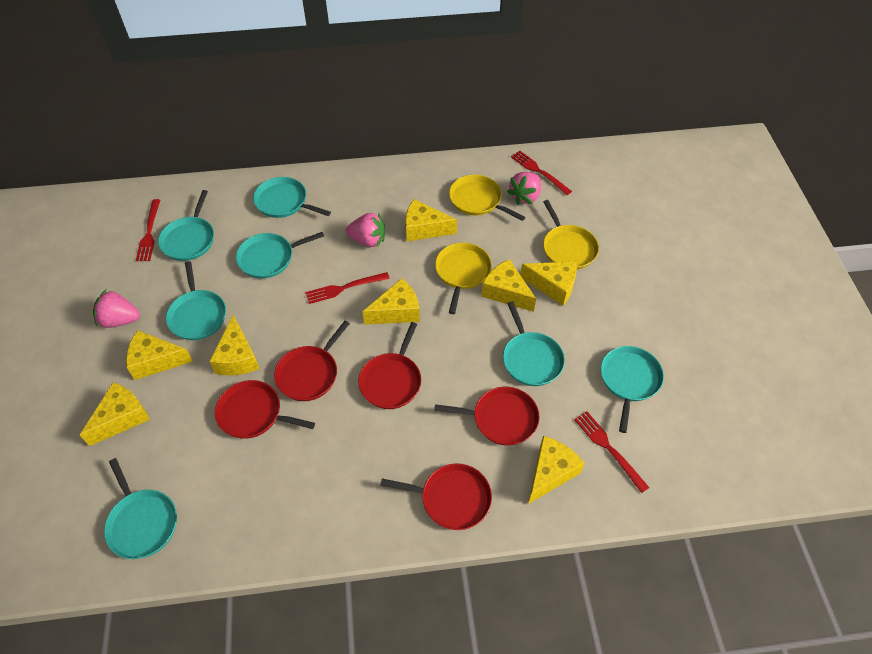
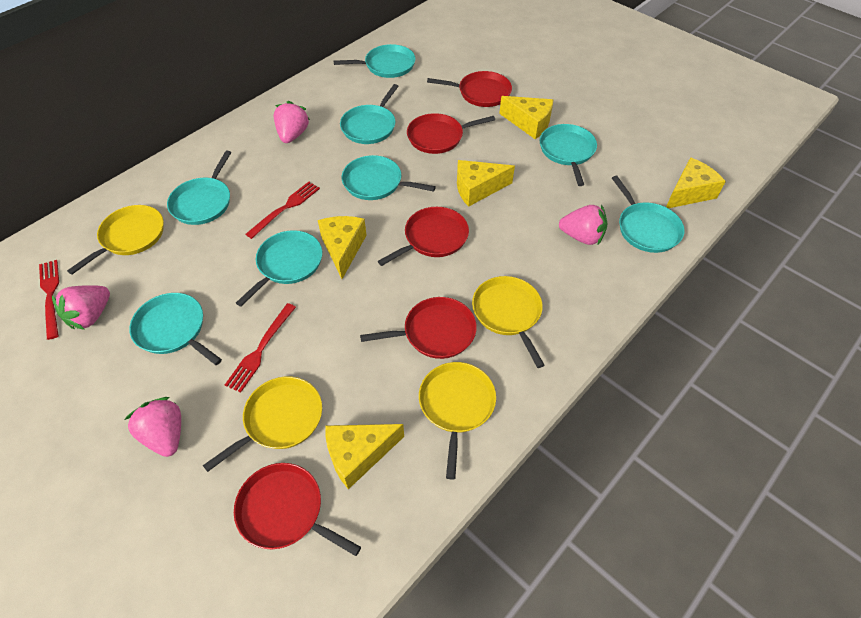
pink strawberry: [93,290,140,328] [346,212,385,247] [507,172,541,205] = 3 -> [52,285,110,330] [124,397,181,457] [274,101,310,143] [559,204,607,246] = 4
red fork: [136,199,160,261] [305,272,390,304] [511,151,572,195] [574,411,649,493] = 4 -> [39,260,59,340] [225,303,296,393] [245,182,320,239] = 3
turquoise pan: [104,458,177,559] [158,190,214,261] [166,261,226,340] [236,232,324,279] [253,177,331,218] [503,301,565,386] [601,346,664,433] = 7 -> [129,293,222,365] [167,151,231,225] [236,230,322,307] [334,44,416,78] [340,84,399,144] [342,155,436,200] [540,124,597,186] [612,176,684,253] = 8
yellow cheese: [80,382,150,446] [126,330,193,380] [209,315,260,375] [362,278,420,325] [405,199,457,241] [482,259,536,312] [520,262,577,306] [528,436,585,504] = 8 -> [318,216,367,279] [325,424,404,489] [457,160,515,207] [499,96,553,139] [666,157,726,208] = 5
yellow pan: [435,243,492,314] [449,175,525,221] [543,200,599,269] = 3 -> [67,205,164,275] [203,376,322,472] [419,362,496,480] [472,276,545,368] = 4

